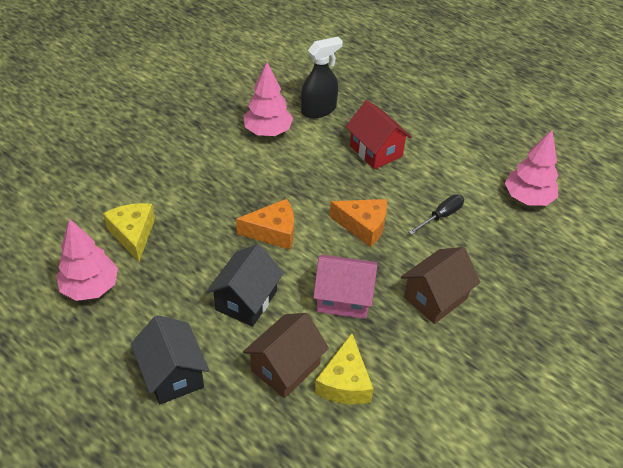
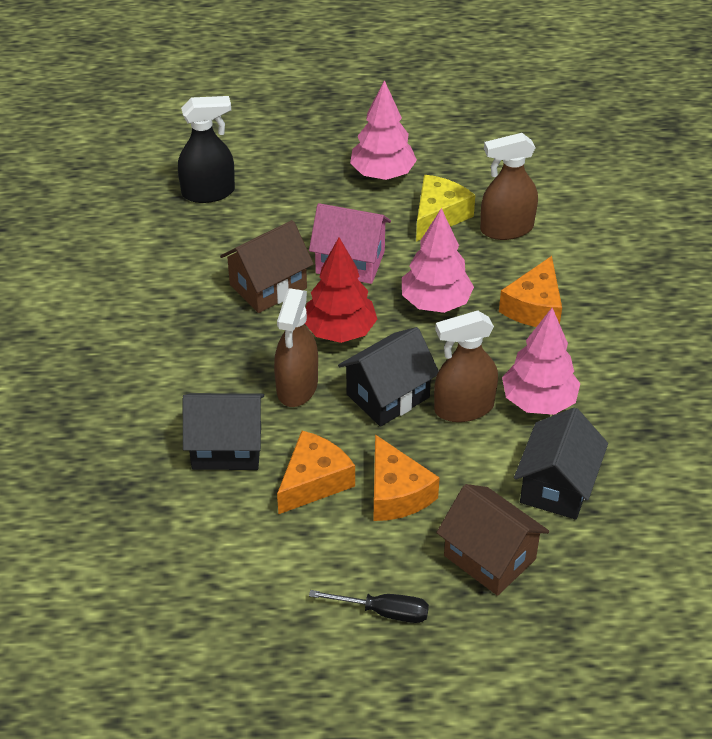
black house: [131,315,209,405] [206,244,284,327] = 2 -> [183,393,264,470] [338,327,439,427] [514,407,608,520] = 3
brown spray bottle: none = 0 -> [274,288,318,407] [434,311,498,422] [480,133,538,240] = 3
orange cheese: [236,199,294,250] [330,199,387,247] = 2 -> [277,431,355,514] [374,434,440,521] [499,256,562,327] = 3
red house: [346,100,412,170] = 1 -> none = 0
red tree: none = 0 -> [305,238,377,343] = 1
yellow cheese: [103,203,155,262] [315,333,374,404] = 2 -> [416,175,475,242] = 1

